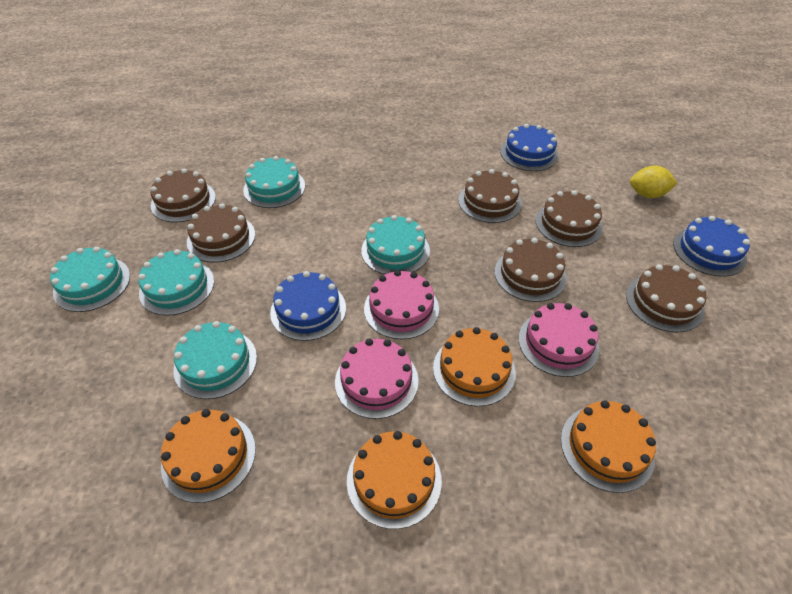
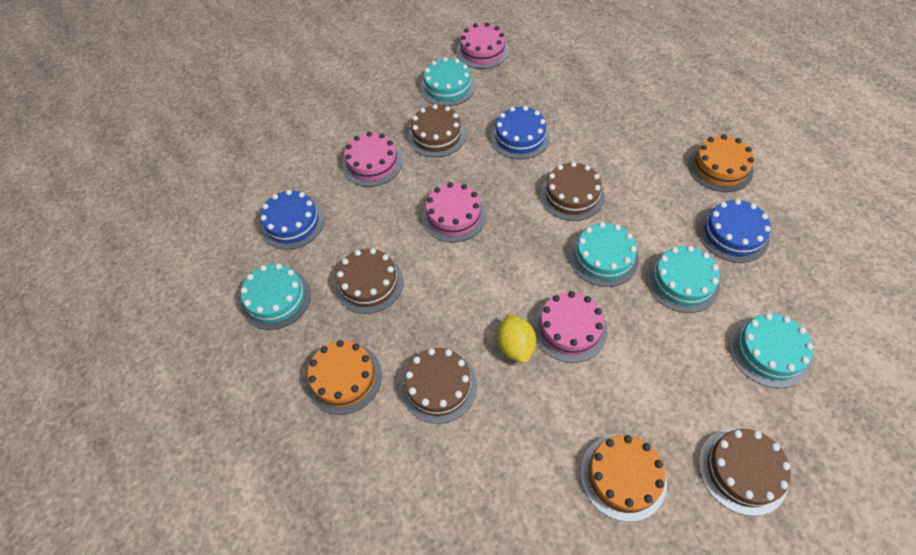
brown cake: [150,169,216,222] [187,203,255,262] [459,169,522,223] [495,238,567,302] [536,190,603,247] [626,264,707,332] = 6 -> [335,248,403,314] [401,348,477,424] [408,104,466,157] [540,162,604,221] [699,428,791,516] = 5
orange cake: [161,409,256,503] [347,431,442,529] [433,327,516,406] [561,400,656,493] = 4 -> [307,340,382,415] [580,434,667,522] [688,134,754,192] = 3
pink cake: [335,339,419,419] [364,270,439,339] [519,303,600,377] = 3 -> [343,132,403,187] [422,182,486,242] [456,22,509,69] [533,291,607,363] = 4

